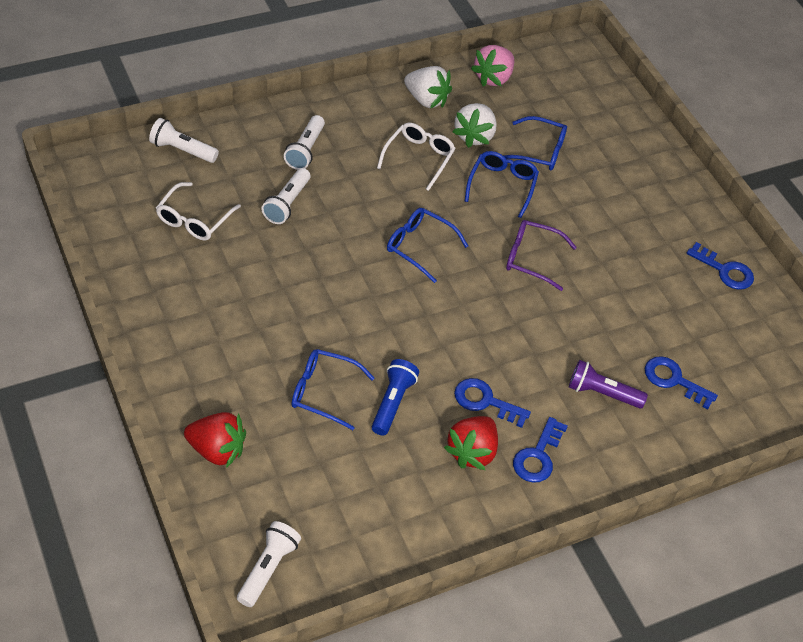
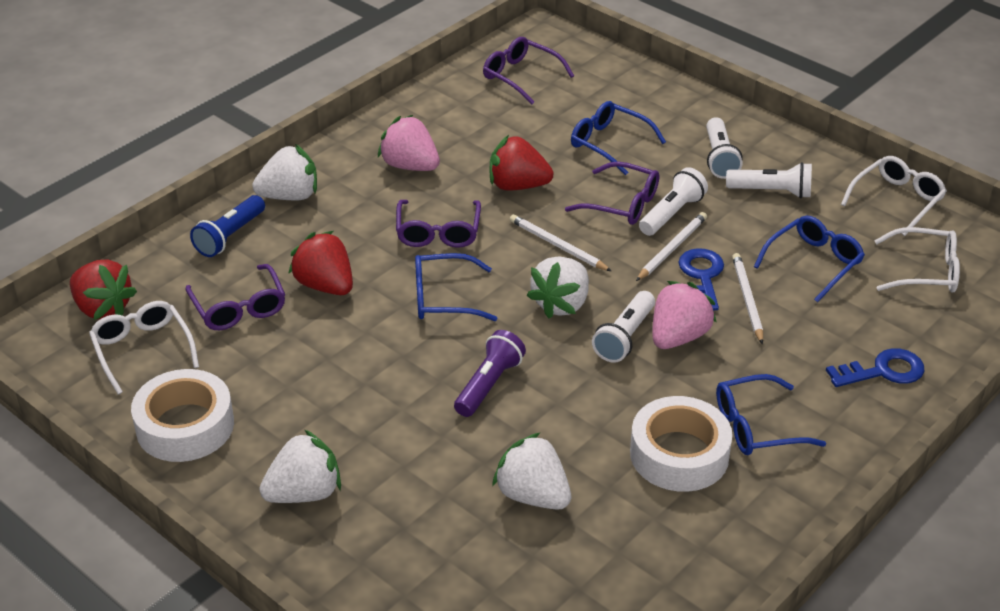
blue key: [454,378,531,428] [513,417,568,483] [645,356,718,409] [687,242,754,290] = 4 -> [679,248,724,310] [826,348,924,387] = 2
pink strawberry: [471,45,514,86] = 1 -> [378,115,440,171] [652,281,716,349] = 2
purple glasses: [506,220,577,291] = 1 -> [186,264,285,330] [396,200,481,248] [483,37,574,105] [565,162,659,225] = 4
red strawberry: [184,412,246,468] [444,416,498,470] = 2 -> [70,259,137,320] [288,231,353,295] [489,135,554,191] = 3
white glasses: [156,182,241,240] [377,123,456,191] = 2 -> [89,301,199,394] [841,156,947,236] [874,227,960,292] = 3
white pencil: none = 0 -> [510,214,611,271] [636,212,707,281] [732,253,763,344] = 3
white strawberry: [404,66,452,108] [452,103,497,148] = 2 -> [252,144,317,200] [259,429,341,503] [492,432,571,510] [527,256,589,318] = 4
white tape: none = 0 -> [131,369,234,462] [630,396,733,492] = 2

